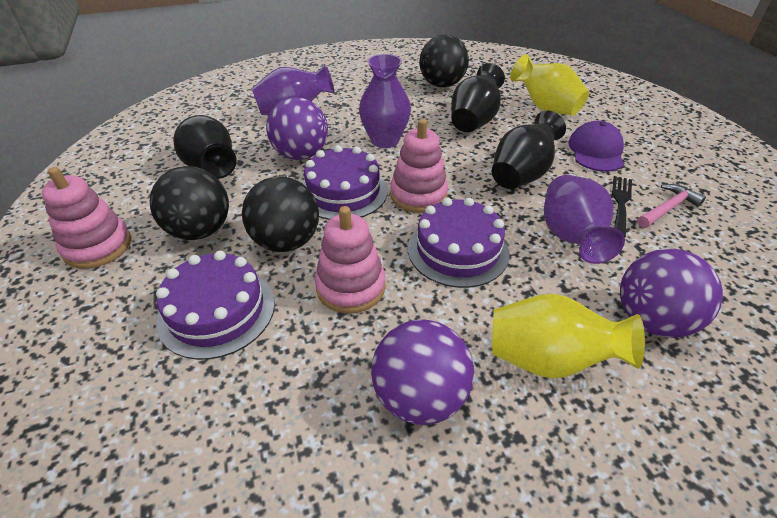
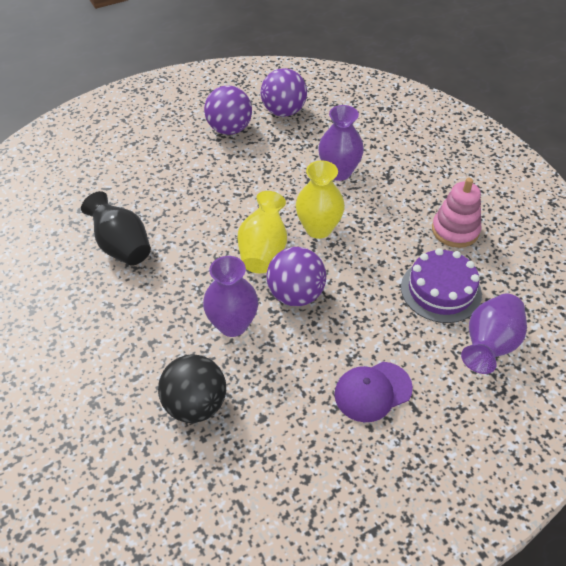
black ball: [150,166,229,240] [242,176,319,252] [419,35,469,87] = 3 -> [158,354,226,423] = 1
black fork: [612,176,632,237] = 1 -> none = 0
black vase: [173,115,237,179] [451,63,505,132] [492,110,566,189] = 3 -> [81,191,151,266] = 1
pink hammer: [637,184,706,228] = 1 -> none = 0
pink stacking toy: [42,167,131,269] [315,206,386,314] [390,119,448,213] = 3 -> [432,178,481,248] = 1
purple cake: [156,251,275,360] [302,145,388,220] [408,197,509,288] = 3 -> [401,248,482,323] = 1

